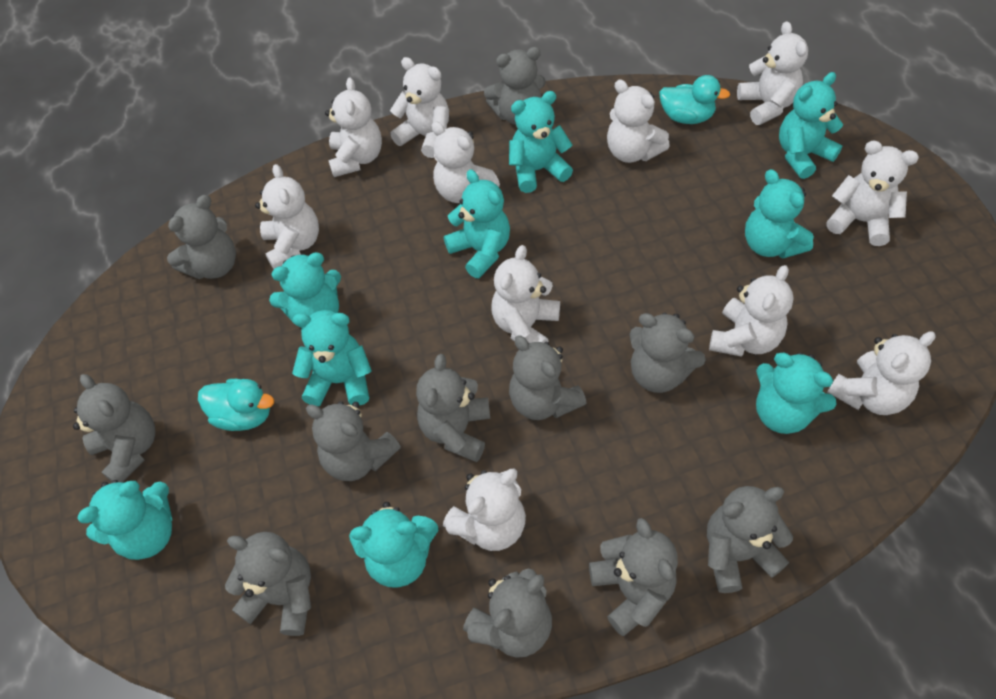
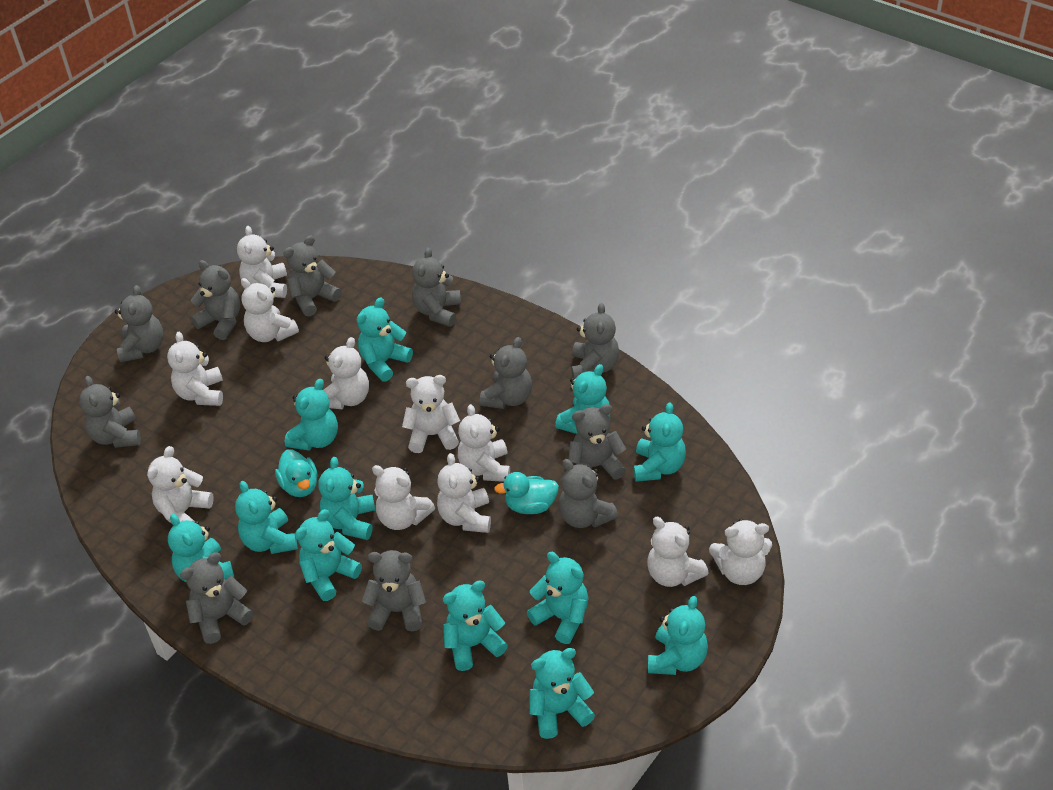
turquoise teddy bear: [77,480,172,560] [269,252,341,328] [292,310,372,406] [349,502,439,588] [444,169,510,278] [509,91,573,193] [745,169,814,259] [756,352,836,434] [779,72,844,179] = 9 -> [168,514,234,582] [235,481,297,554] [285,379,338,451] [295,509,362,601] [319,457,375,540] [357,297,413,382] [443,580,508,671] [527,552,588,644] [529,648,595,739] [555,364,610,434] [633,402,686,482] [648,596,708,675] = 12

